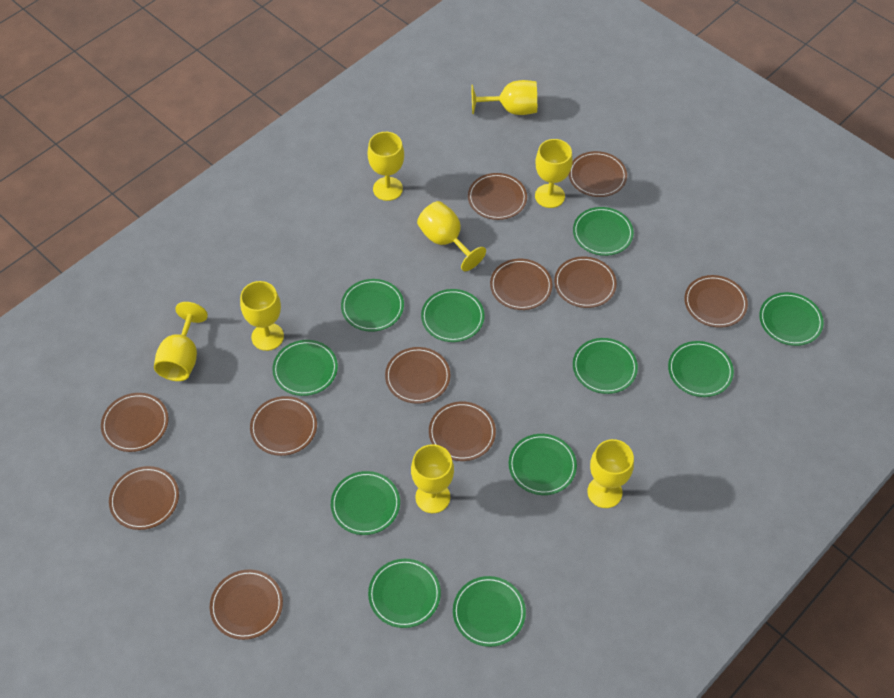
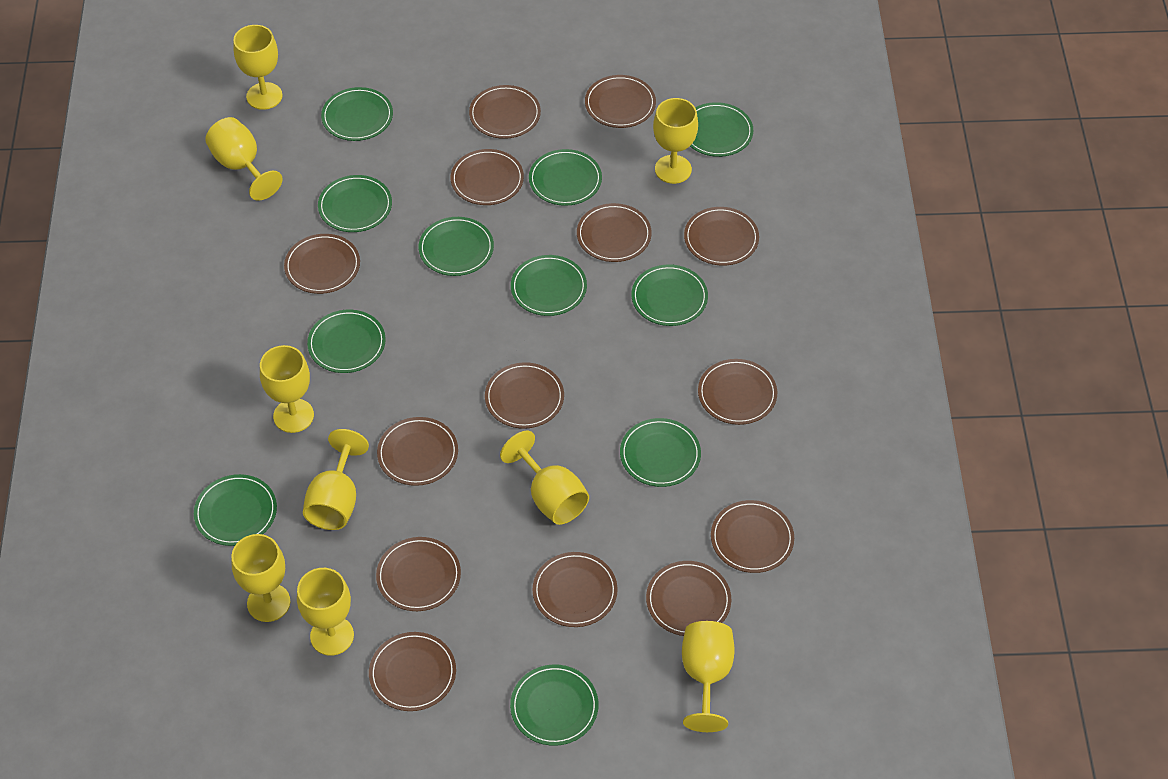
brown plate: [101,393,169,452] [109,466,179,530] [210,569,283,640] [250,396,317,456] [385,347,450,404] [429,401,496,461] [468,173,527,220] [490,259,552,310] [554,257,617,308] [569,151,627,197] [684,275,748,328] = 11 -> [284,234,360,294] [369,632,456,711] [376,537,461,611] [377,417,458,486] [451,149,524,205] [469,85,541,139] [485,362,564,429] [533,552,618,627] [577,203,652,262] [585,75,656,128] [646,561,731,636] [684,207,759,266] [698,359,777,425] [711,500,794,573] = 14
yellow goblet: [154,302,208,381] [240,281,284,351] [368,132,404,201] [411,444,454,513] [417,201,486,271] [471,80,537,115] [535,139,573,208] [587,439,634,508] = 8 -> [205,117,283,201] [231,534,290,622] [233,25,282,110] [260,345,314,433] [297,568,354,656] [303,429,369,530] [500,431,589,525] [653,98,698,184] [682,621,734,732] = 9

